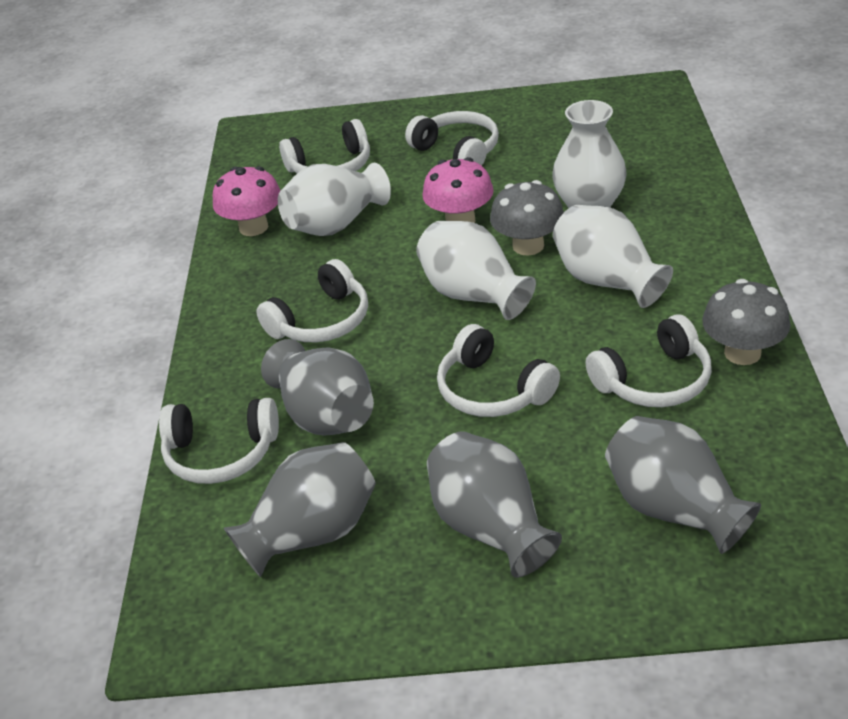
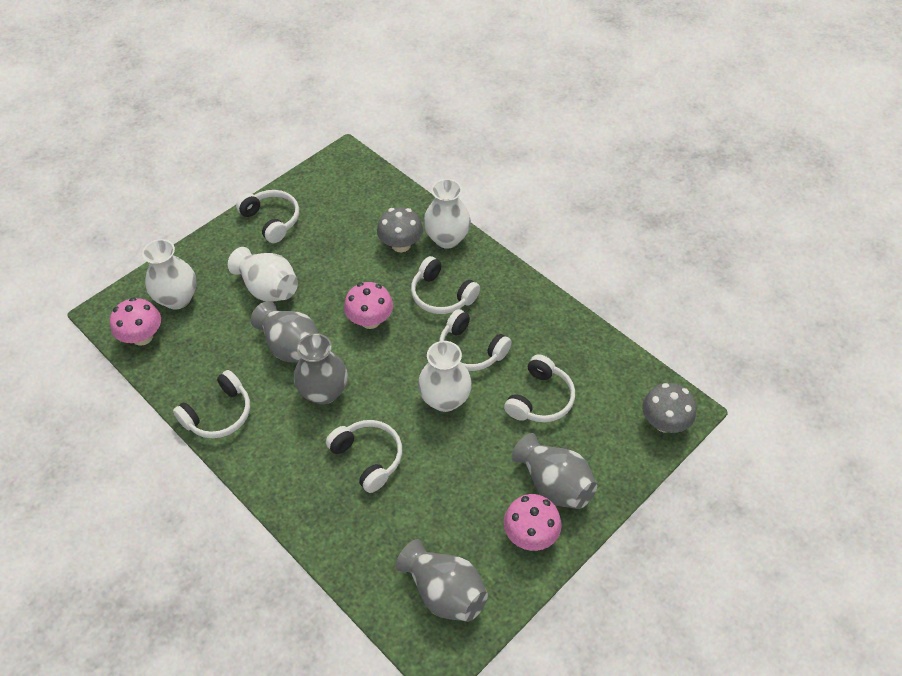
pink mushroom: [213,166,281,236] [422,157,494,223] = 2 -> [110,297,161,346] [344,282,393,329] [504,494,562,551] = 3

